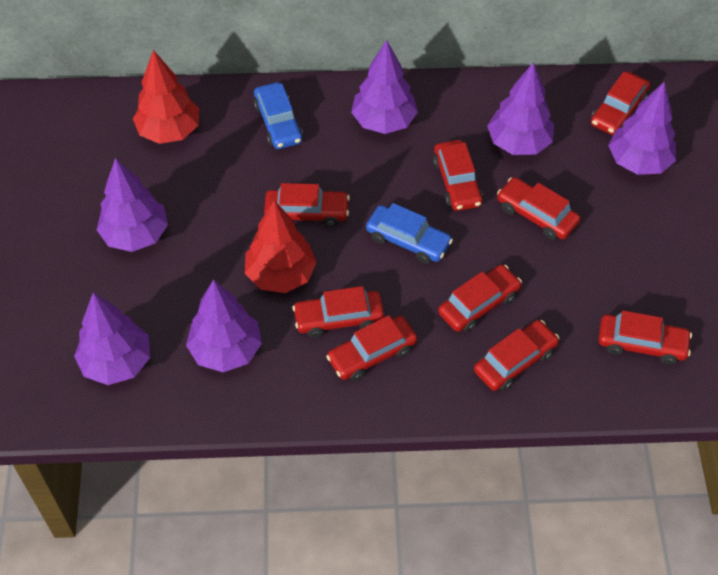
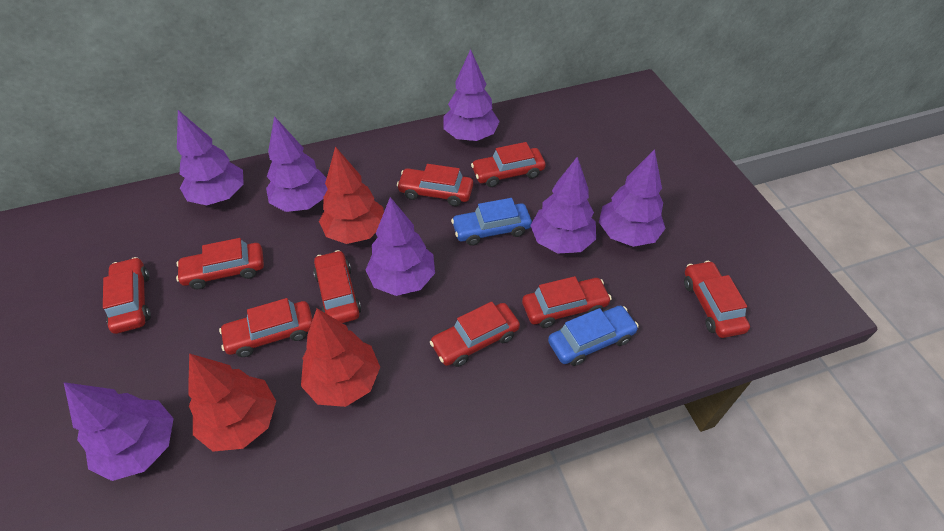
purple tree: [74,293,150,385] [97,158,168,252] [186,279,262,372] [351,40,418,134] [487,62,554,155] [608,82,676,175] = 6 -> [64,382,174,481] [177,110,244,205] [266,116,328,212] [366,197,435,296] [443,49,500,141] [530,157,596,253] [599,149,666,247] = 7
red tree: [133,50,199,144] [245,200,317,293] = 2 -> [188,353,276,452] [301,308,380,407] [319,146,384,244] = 3

